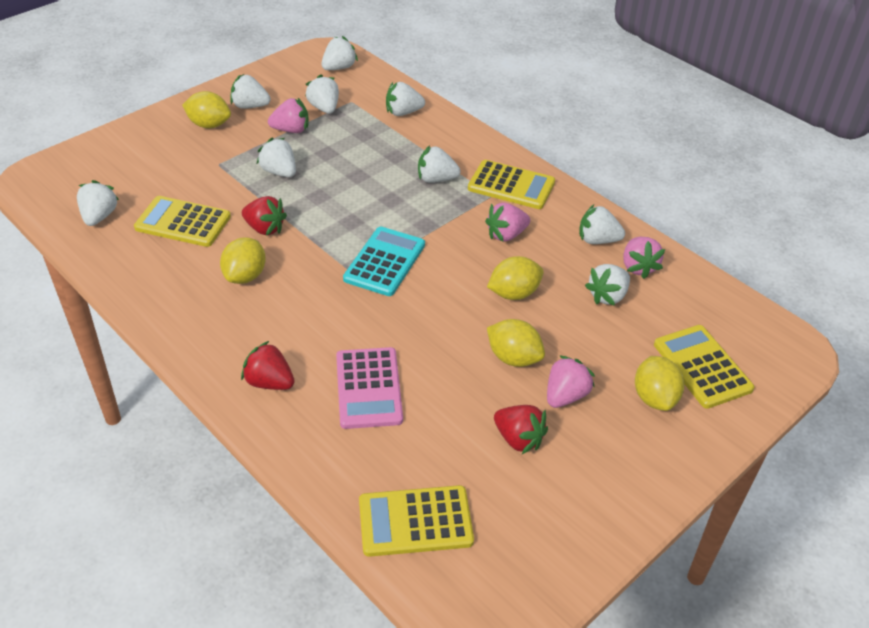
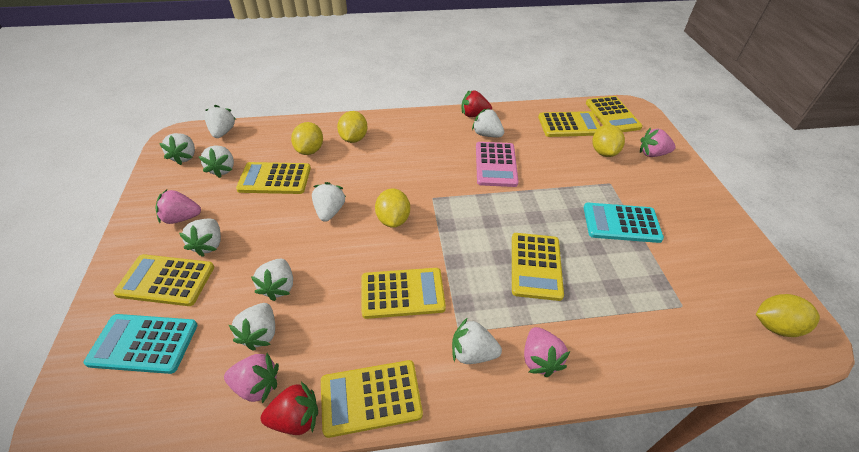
red strawberry: [241,341,295,390] [242,196,287,235] [494,405,548,454] = 3 -> [261,381,318,435] [462,90,492,117] = 2
turquoise calculator: [343,227,425,296] = 1 -> [84,314,197,374] [584,203,664,243] = 2
yellow calculator: [134,196,231,247] [359,485,474,557] [468,160,555,209] [654,325,755,409] = 4 -> [113,254,214,306] [236,162,311,194] [321,360,423,438] [362,268,446,319] [512,233,564,301] [538,111,601,137] [586,96,643,132] = 7

